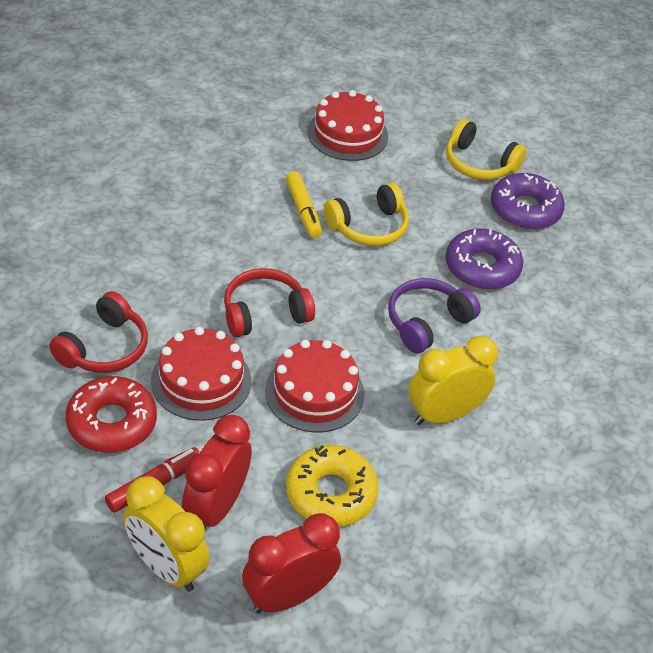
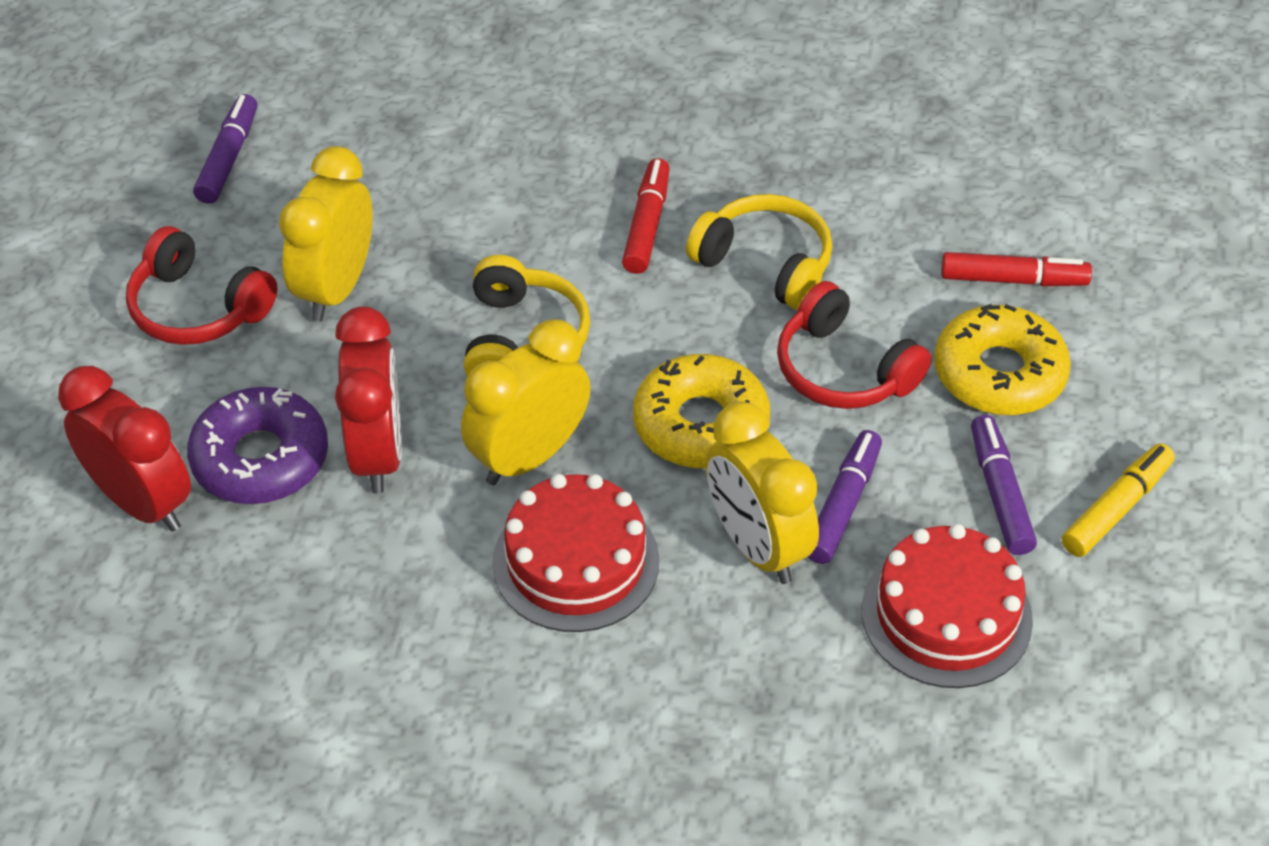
purple donut: [446,228,523,290] [491,173,565,230] = 2 -> [187,387,328,504] = 1
purple headphones: [388,278,481,353] = 1 -> none = 0
purple marker: none = 0 -> [193,94,257,204] [808,430,882,564] [971,415,1037,555] = 3
red cake: [151,327,251,421] [265,340,365,432] [307,90,388,161] = 3 -> [492,474,659,632] [862,524,1033,688] = 2
red donut: [65,376,157,453] = 1 -> none = 0
red marker: [105,447,200,513] = 1 -> [622,158,670,274] [941,252,1092,286] = 2
yellow clock: [123,476,210,592] [409,336,498,425] = 2 -> [279,146,373,321] [461,320,591,485] [706,402,819,584] = 3
yellow donut: [286,445,379,526] = 1 -> [633,354,770,468] [934,304,1071,415] = 2

